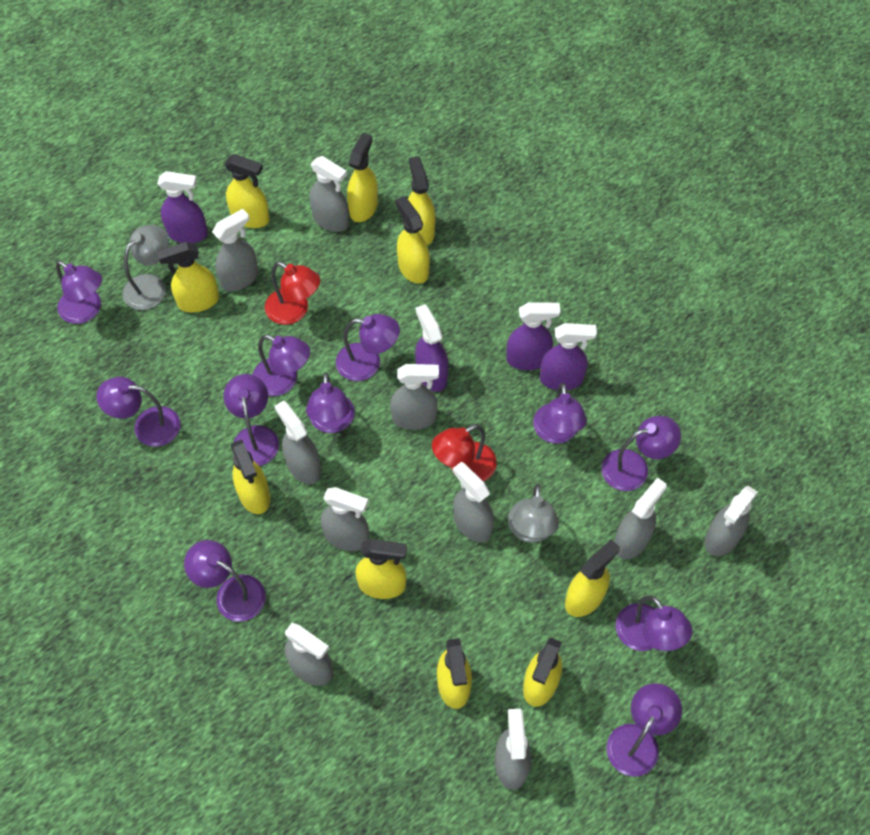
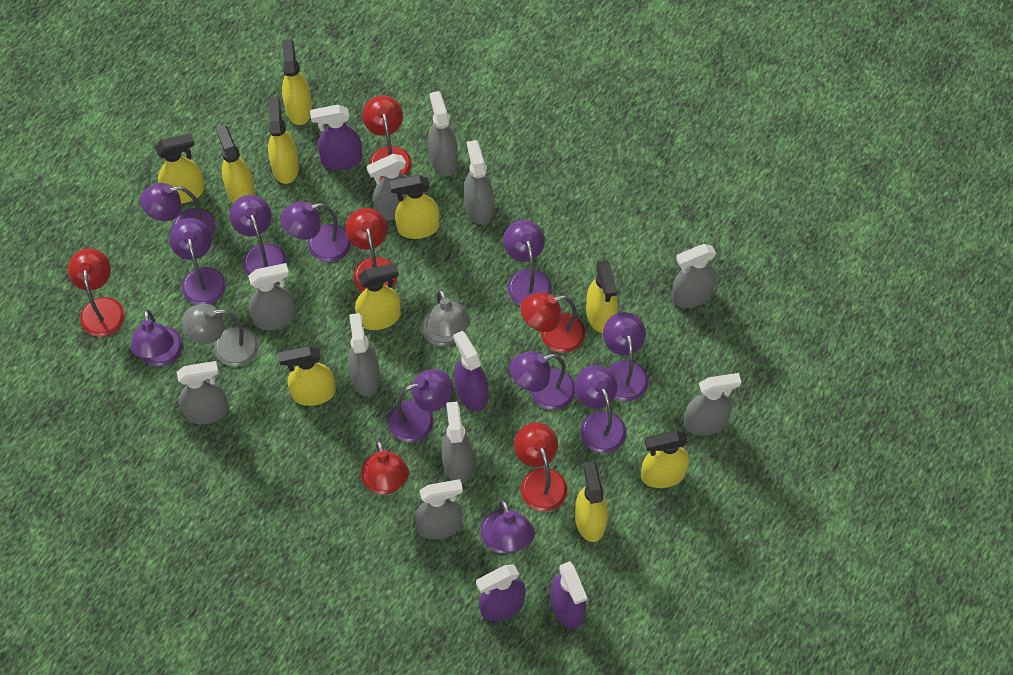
red lamp: [265,262,320,325] [432,424,497,481] = 2 -> [68,248,125,337] [345,208,397,292] [361,440,409,495] [362,95,412,180] [514,423,567,511] [521,293,585,353] = 6

